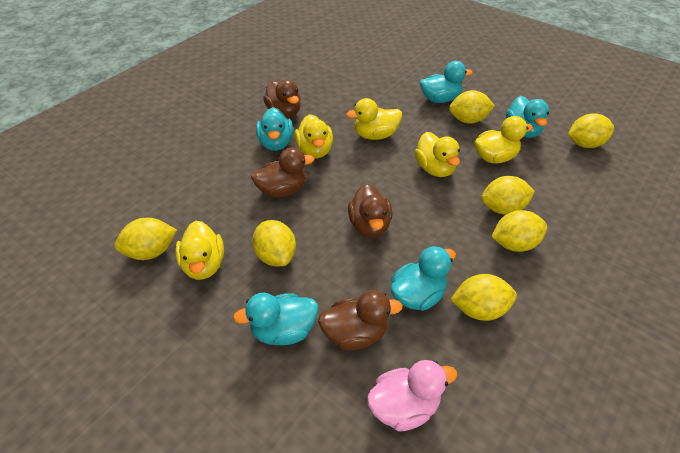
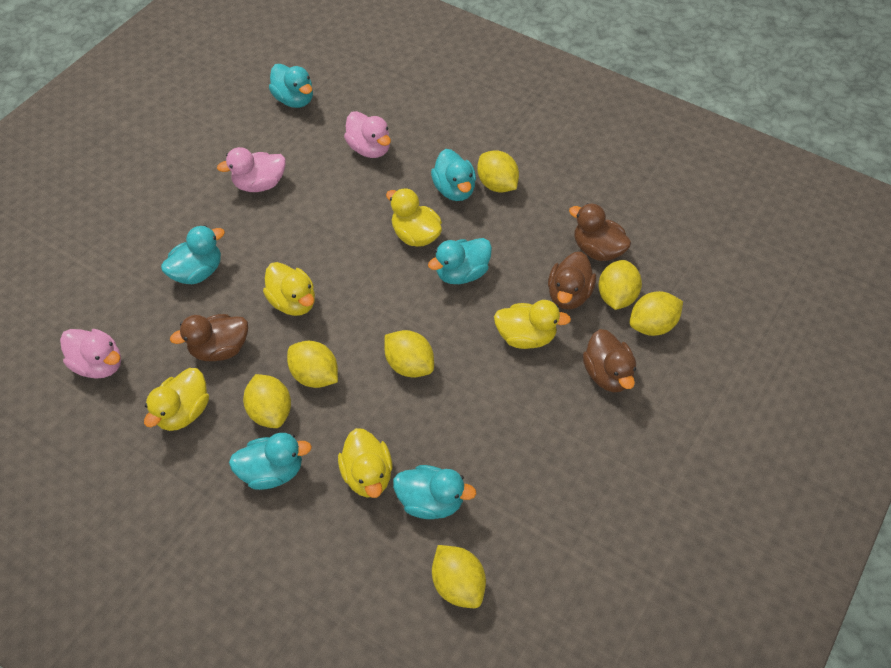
pink duck: [367,360,457,432] = 1 -> [60,329,121,379] [217,147,286,192] [344,111,391,158] = 3
turquoise duck: [233,293,318,345] [256,107,293,151] [391,246,456,311] [420,61,473,103] [506,96,549,138] = 5 -> [161,225,225,284] [229,433,312,490] [269,64,313,108] [393,465,476,519] [428,238,492,284] [431,149,476,201] = 6

